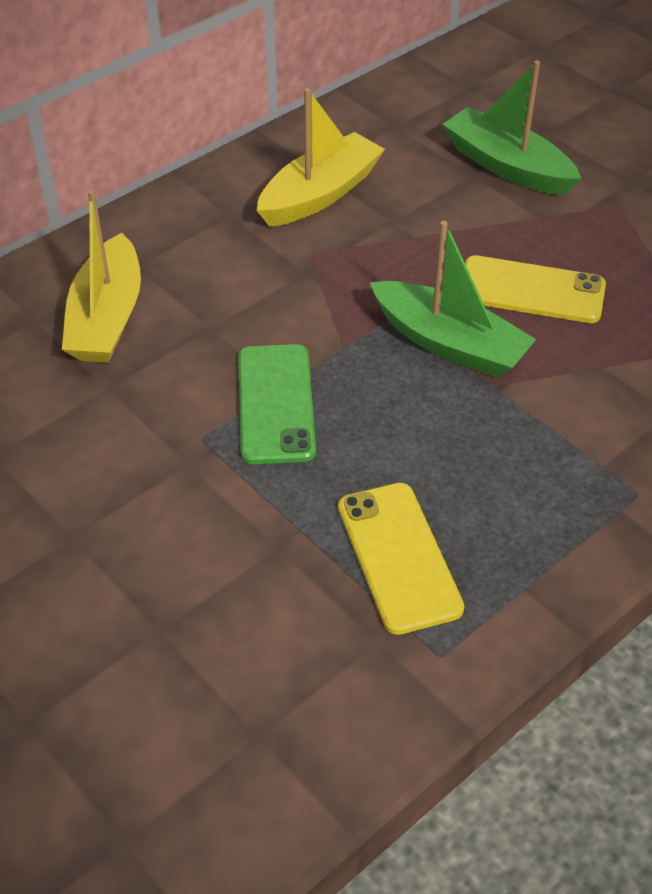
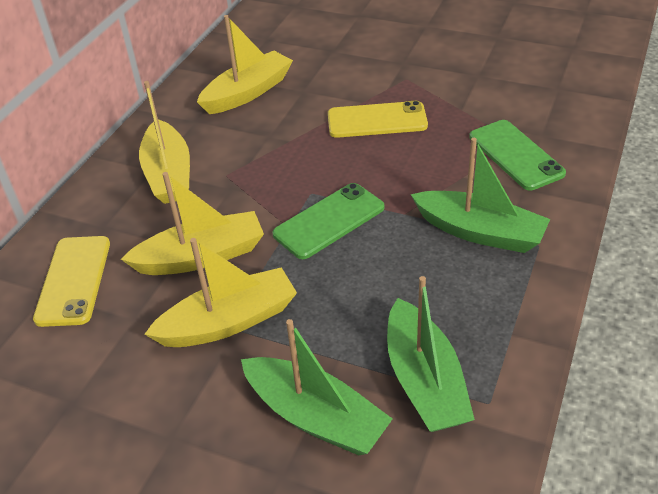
green boat: [370,221,536,378] [443,60,581,196] = 2 -> [241,319,392,455] [387,276,475,432] [411,138,550,253] = 3
green phone: [238,344,316,464] = 1 -> [272,183,385,259] [469,120,566,191] = 2
yellow boat: [62,190,141,363] [257,88,385,227] = 2 -> [121,172,264,275] [139,81,190,204] [144,238,297,347] [197,15,293,114] = 4

